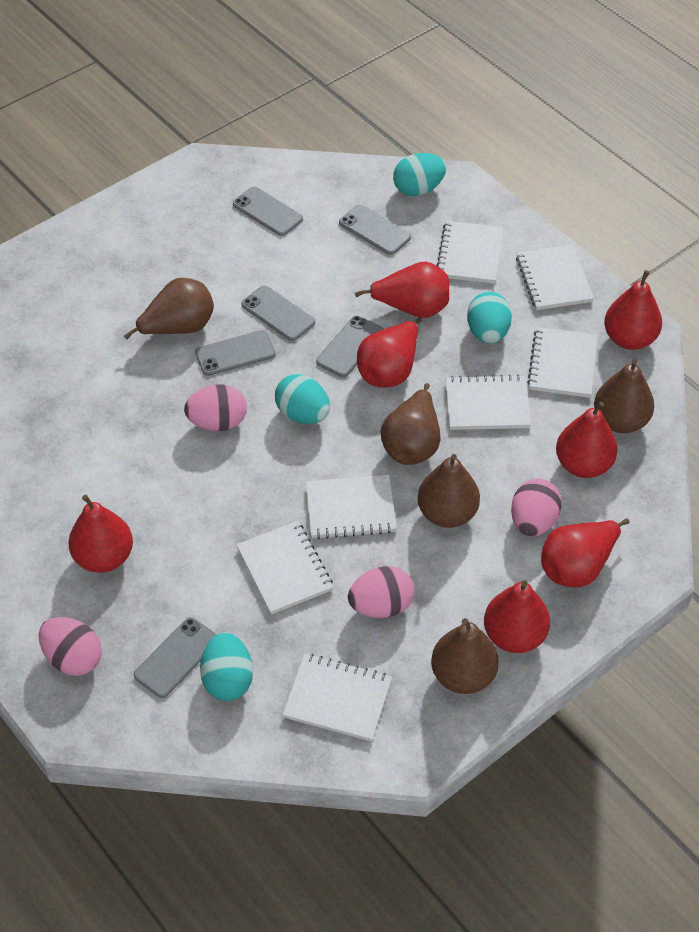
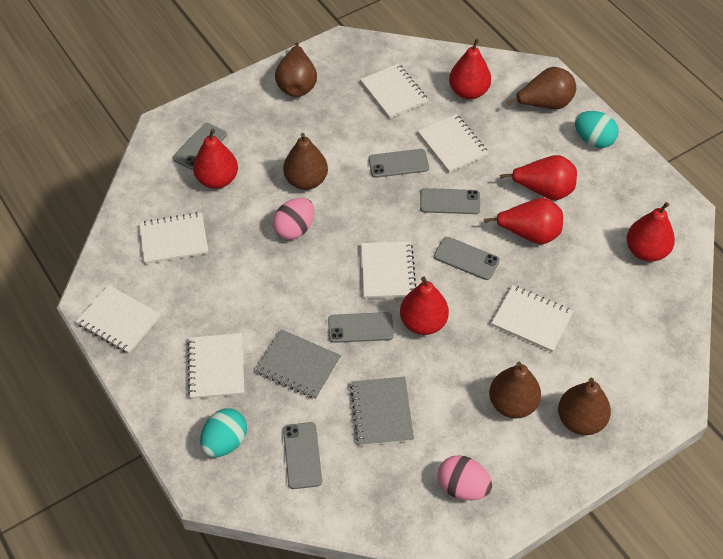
grey notebook: none = 0 -> [256,329,341,399] [350,377,414,446] = 2
pink egg: [39,617,102,676] [184,384,247,431] [348,566,414,618] [511,479,562,537] = 4 -> [273,198,314,240] [438,455,492,500] = 2
red pear: [69,495,133,573] [355,262,449,318] [357,317,422,388] [484,580,550,653] [541,518,629,587] [556,401,618,478] [604,270,662,350] = 7 -> [193,129,238,189] [400,276,449,335] [449,39,491,100] [484,198,563,244] [500,155,577,200] [627,202,675,262] = 6
turquoise egg: [200,632,253,701] [275,374,330,424] [393,153,446,196] [467,292,512,344] = 4 -> [200,408,247,457] [575,111,619,148] = 2

